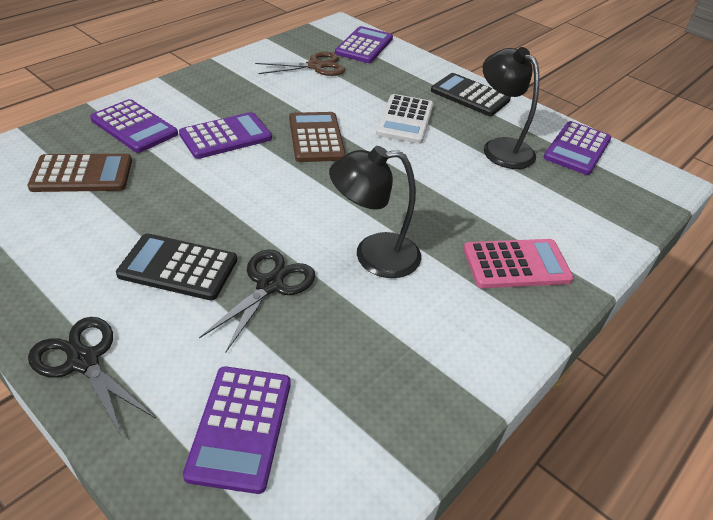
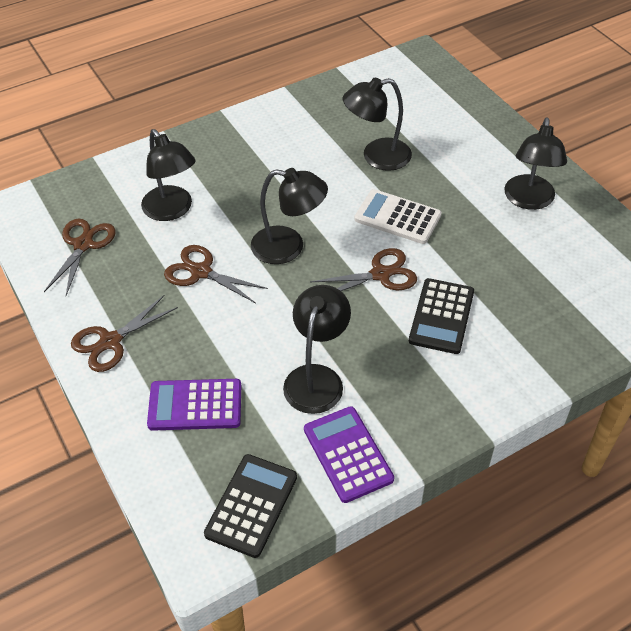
black lamp: [329,146,421,278] [483,47,539,169] = 2 -> [141,129,196,221] [251,168,328,264] [283,285,351,414] [343,78,412,171] [504,118,567,210] = 5
black scissors: [28,317,156,439] [199,250,315,353] = 2 -> none = 0
brown calculator: [27,154,132,192] [289,112,346,162] = 2 -> none = 0
brown scissors: [255,52,345,76] = 1 -> [44,219,116,297] [71,295,178,372] [164,245,268,303] [310,248,417,291] = 4
pink calculator: [463,239,574,288] = 1 -> none = 0
purple calculator: [90,99,178,153] [179,112,272,159] [183,366,291,494] [335,26,393,63] [544,121,611,175] = 5 -> [147,379,241,431] [304,406,394,503] = 2

